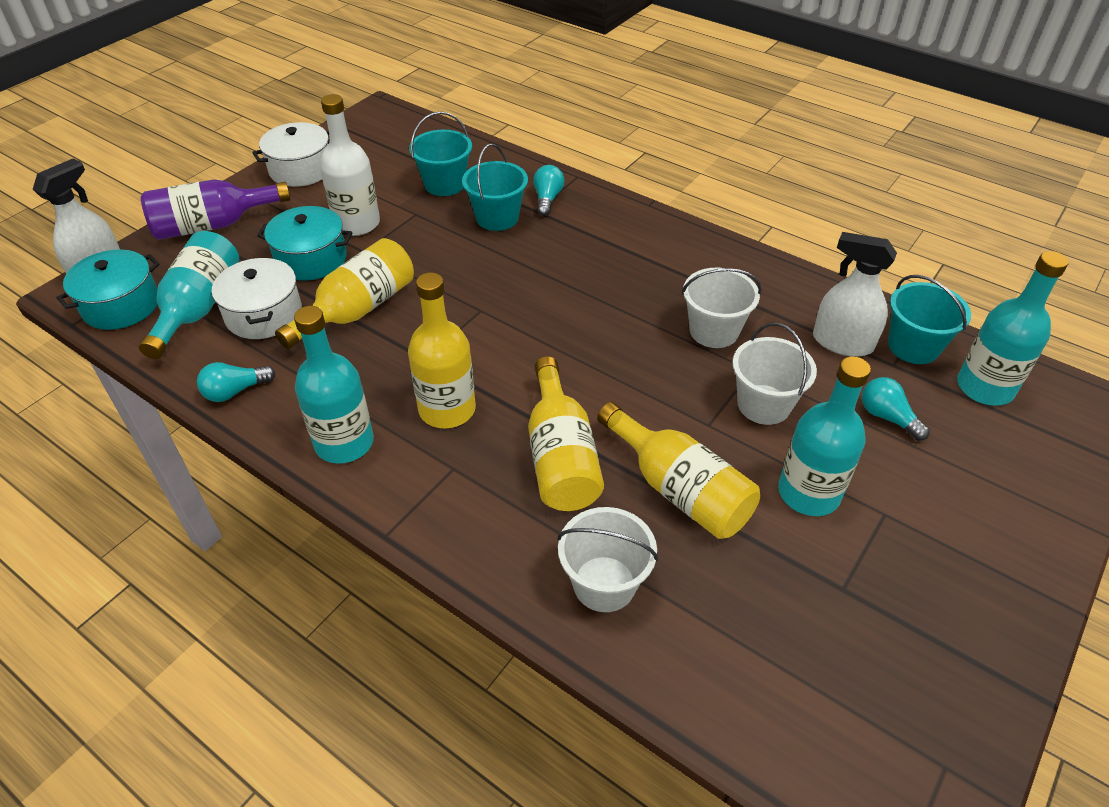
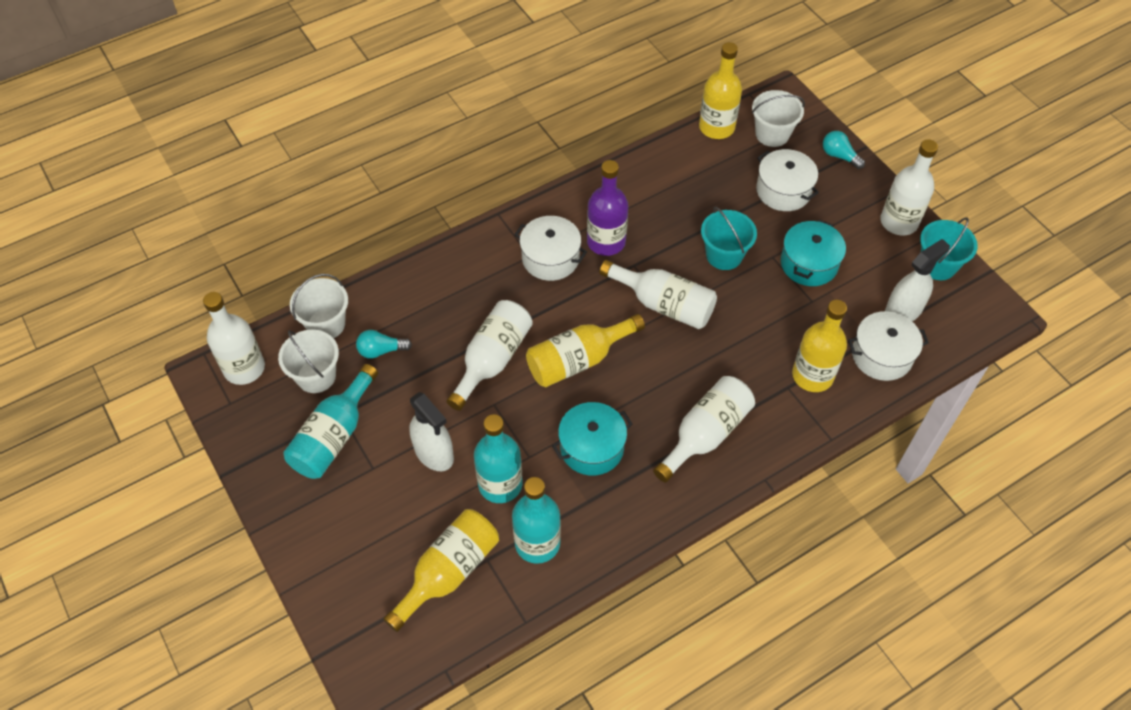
turquoise bottle: [139,231,239,359] [294,306,374,464] [778,356,871,516] [957,251,1069,406] = 4 -> [283,364,378,479] [474,414,523,503] [512,477,561,564] = 3
turquoise bucket: [409,111,472,196] [462,143,528,231] [888,275,971,364] = 3 -> [701,207,757,270] [920,217,978,280] = 2
turquoise light bulb: [197,362,276,402] [533,165,564,216] [862,377,930,441] = 3 -> [356,330,412,359] [823,131,865,169] = 2
white bottle: [320,94,380,236] = 1 -> [203,292,265,385] [446,300,533,411] [600,260,717,329] [653,376,755,483] [880,140,938,235] = 5
white pot: [212,257,302,339] [252,122,330,187] = 2 -> [514,216,587,281] [756,149,819,211] [848,311,929,381] = 3

